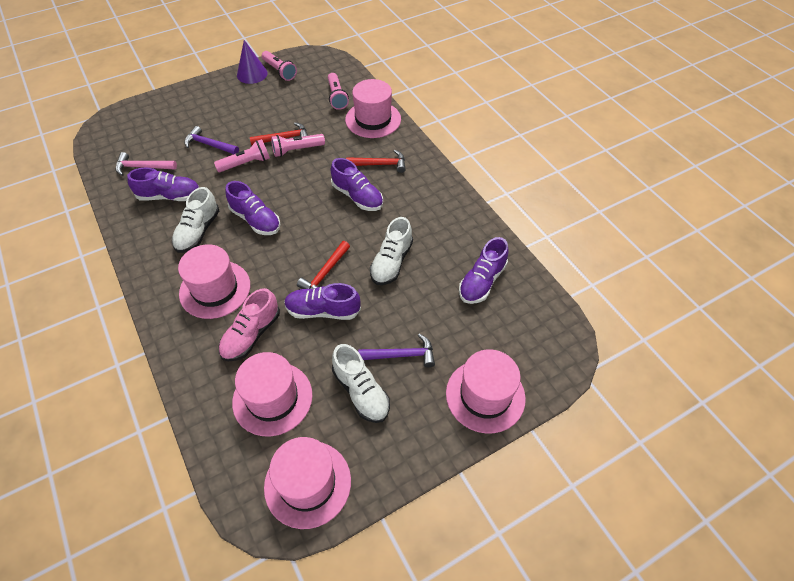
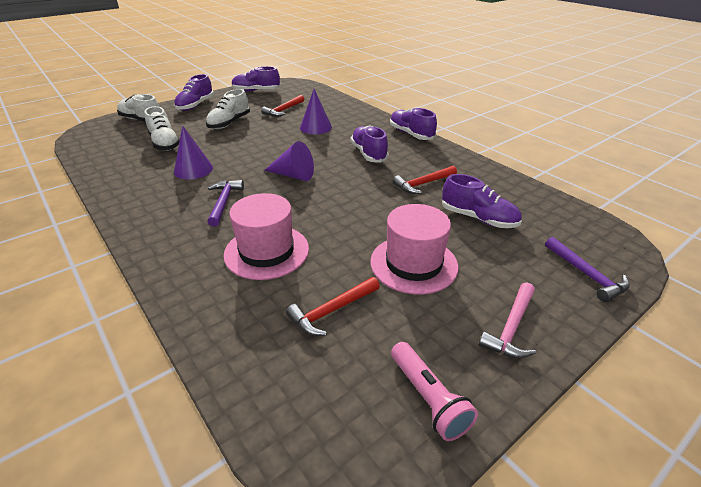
pink flashlight: [214,139,270,172] [262,51,297,81] [271,134,325,157] [328,73,349,110] = 4 -> [391,342,478,441] = 1
pink hat: [178,244,250,319] [232,352,312,437] [264,437,351,529] [345,79,401,138] [446,349,526,433] = 5 -> [223,193,309,280] [370,204,458,294] = 2
pink shoe: [219,288,280,361] = 1 -> none = 0
purple cone: [237,40,268,84] = 1 -> [174,126,213,179] [264,141,314,181] [300,89,332,134] = 3

